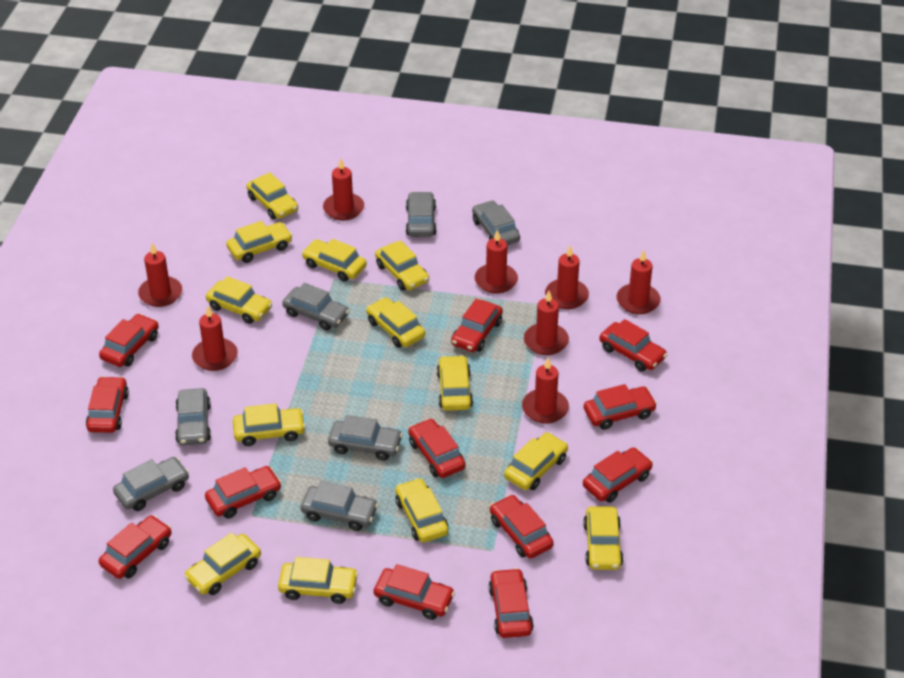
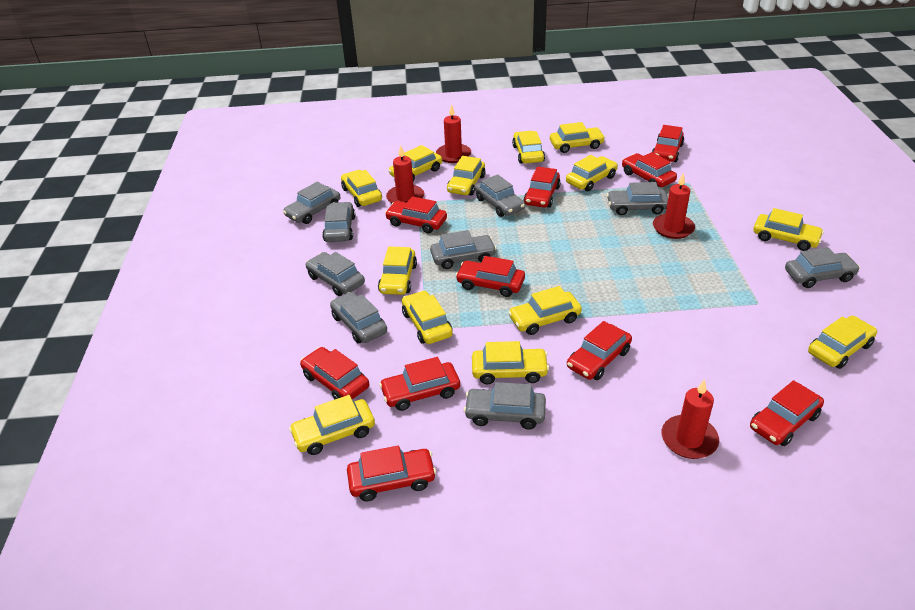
grey car: [113,457,189,511] [175,388,211,445] [282,283,349,331] [301,481,378,531] [328,415,403,461] [406,191,437,237] [472,200,520,245] = 7 -> [283,182,340,224] [306,252,365,296] [322,202,355,242] [330,292,387,344] [430,230,497,269] [464,382,546,430] [475,174,525,217] [607,182,668,215] [785,247,860,288] = 9
red candle: [138,243,182,307] [192,306,238,371] [323,158,364,220] [474,229,518,294] [522,357,569,424] [524,291,569,355] [545,245,589,309] [617,250,661,314] = 8 -> [386,145,424,204] [436,104,471,163] [653,173,695,239] [662,379,719,459] = 4
red car: [86,376,129,433] [99,314,159,367] [99,515,172,579] [205,466,282,519] [374,564,455,620] [408,418,466,478] [451,299,503,352] [488,568,534,638] [490,495,554,559] [583,447,653,503] [584,384,657,430] [599,319,667,371] = 12 -> [300,347,369,400] [347,445,436,501] [379,357,460,411] [385,196,447,233] [455,256,525,297] [524,167,561,208] [567,321,632,380] [622,152,677,187] [652,125,684,162] [750,380,824,446] = 10

